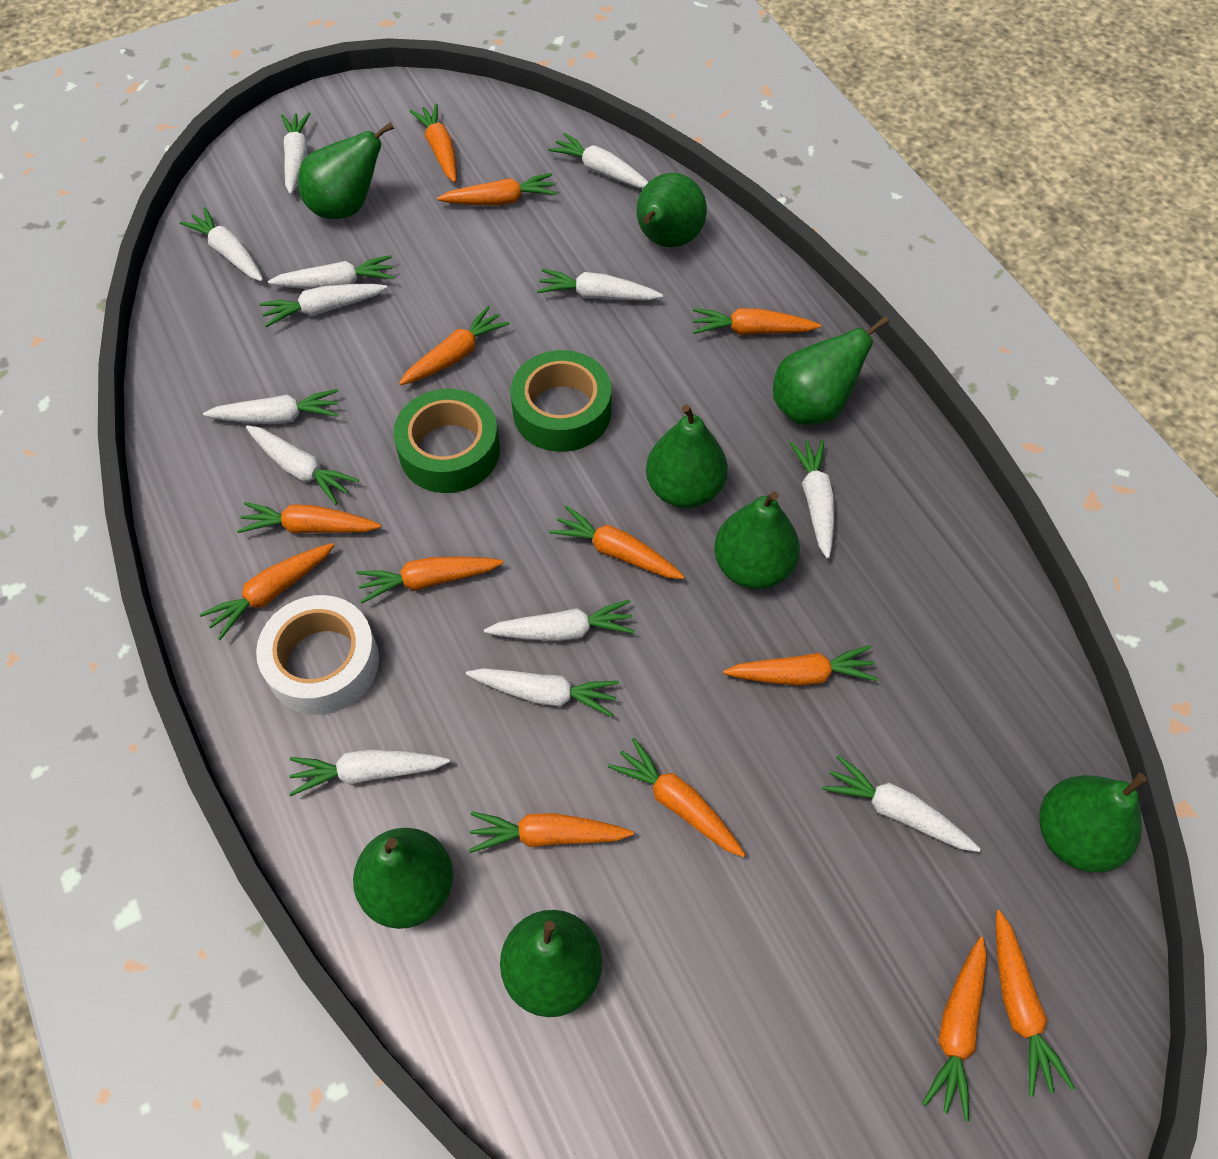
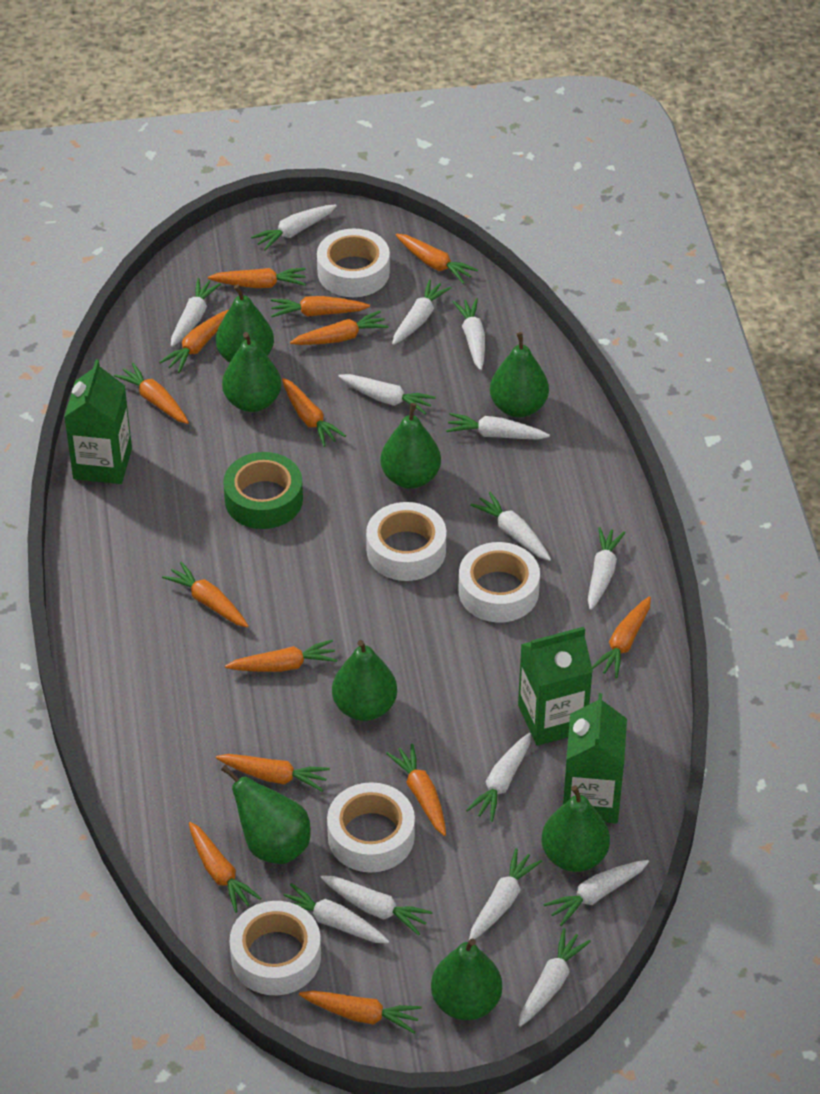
green carton: none = 0 -> [64,359,132,484] [518,627,593,746] [563,693,627,823] = 3
green tape: [393,389,500,493] [511,350,611,452] = 2 -> [223,452,303,529] = 1
orange carrot: [199,543,335,640] [237,502,381,534] [356,556,503,603] [399,306,510,385] [410,103,457,183] [437,173,557,205] [469,812,634,853] [549,505,685,579] [608,738,746,857] [693,308,821,335] [723,645,878,686] [922,937,987,1121] [996,910,1075,1097] = 13 -> [114,363,189,424] [159,310,228,373] [162,562,248,627] [189,822,261,913] [208,268,306,288] [216,754,330,792] [225,640,337,672] [271,296,370,317] [282,378,346,447] [290,311,389,345] [299,990,422,1033] [386,743,446,836] [396,234,478,284] [592,596,651,678] = 14
white carrot: [180,207,263,281] [203,389,339,424] [246,425,359,505] [260,284,387,327] [268,255,394,289] [281,112,311,195] [289,750,450,796] [466,668,619,717] [484,600,635,641] [537,269,663,301] [548,133,648,188] [790,439,834,559] [822,755,981,852] = 13 -> [171,278,221,347] [251,204,337,251] [283,883,389,944] [320,875,433,935] [338,374,436,415] [392,279,451,345] [446,413,550,439] [453,298,485,370] [466,733,531,822] [469,848,542,940] [470,492,551,561] [518,928,591,1027] [543,860,649,926] [588,527,626,610] = 14
white tape: [256,595,379,715] = 1 -> [230,901,321,995] [317,228,390,297] [327,782,415,873] [366,502,446,581] [459,542,540,622] = 5

